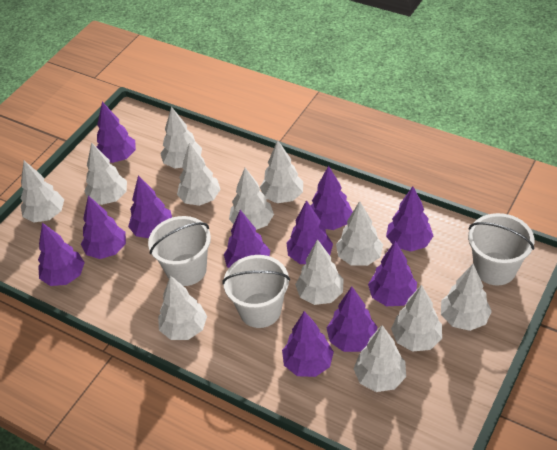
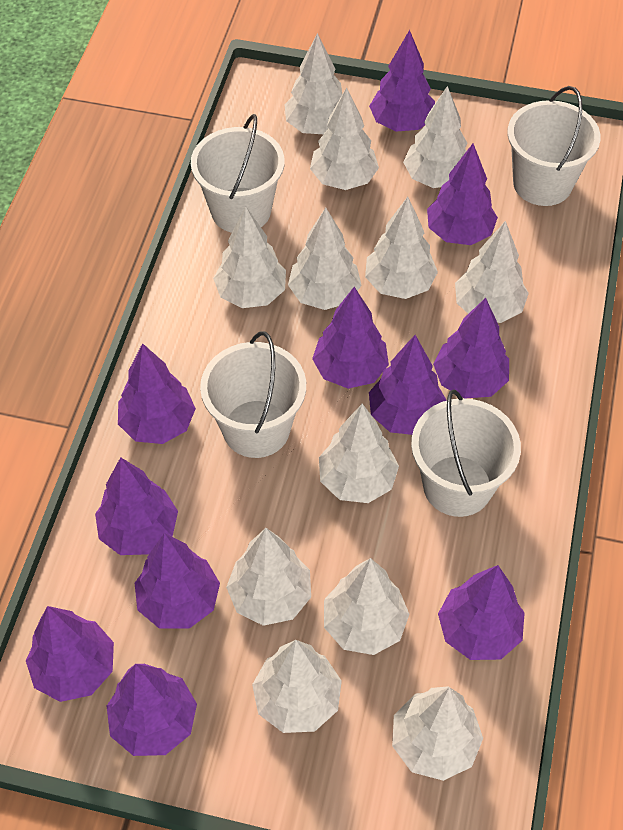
white bucket: [148,216,211,286] [222,255,290,328] [468,213,535,285] = 3 -> [191,114,285,233] [200,331,306,458] [411,389,521,517] [507,86,601,206] = 4

